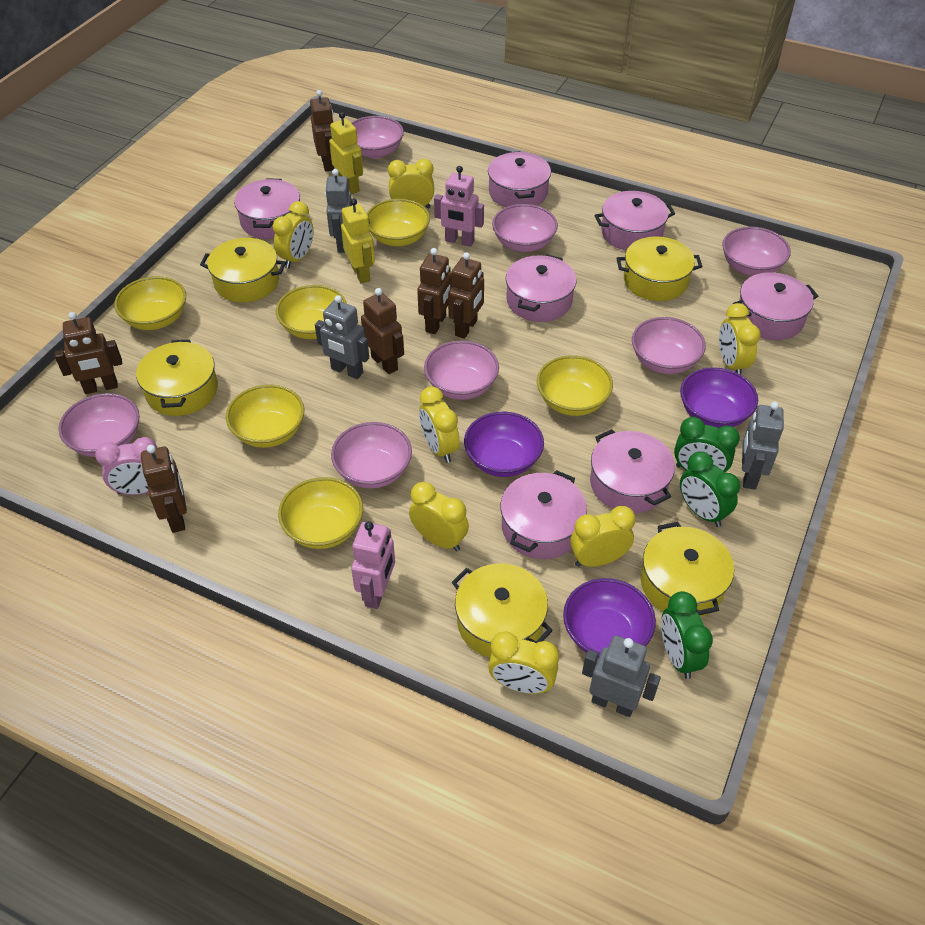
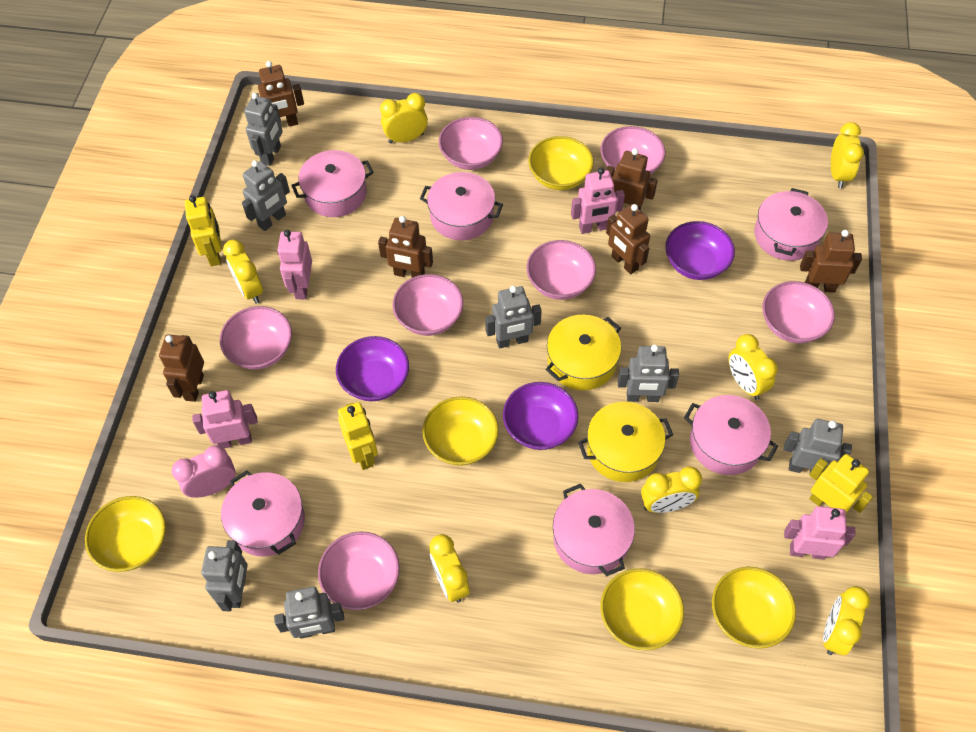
green clock: [661,591,713,679] [674,417,740,472] [680,451,740,527] = 3 -> none = 0
grey robot: [315,295,369,379] [325,169,352,253] [582,635,661,717] [742,402,784,490] = 4 -> [201,540,248,612] [242,160,290,231] [244,93,283,166] [274,587,344,639] [485,286,542,348] [618,344,679,402] [784,419,852,473] = 7
pink pot: [234,178,300,239] [488,151,551,207] [500,470,587,559] [506,254,577,322] [590,429,675,513] [594,191,675,251] [733,272,818,340] = 7 -> [221,470,305,557] [291,150,373,217] [420,172,503,240] [553,484,635,576] [684,395,778,475] [754,188,828,261] = 6
pink robot: [351,521,395,609] [434,166,484,247] = 2 -> [192,390,258,448] [277,230,312,299] [571,167,625,234] [784,506,856,560] = 4
yellow bowl: [114,276,186,330] [226,385,304,448] [276,285,347,339] [278,477,363,549] [367,199,430,246] [537,355,613,416] = 6 -> [85,496,166,572] [422,396,499,466] [528,136,594,190] [601,568,684,650] [712,567,796,649] = 5
yellow pot: [136,339,218,416] [200,238,286,303] [452,563,553,658] [617,236,702,301] [641,522,734,617] = 5 -> [546,315,621,390] [578,402,673,482] = 2
yellow robot: [329,112,363,194] [341,198,375,283] = 2 -> [185,195,222,266] [338,402,378,470] [809,454,873,513] = 3

